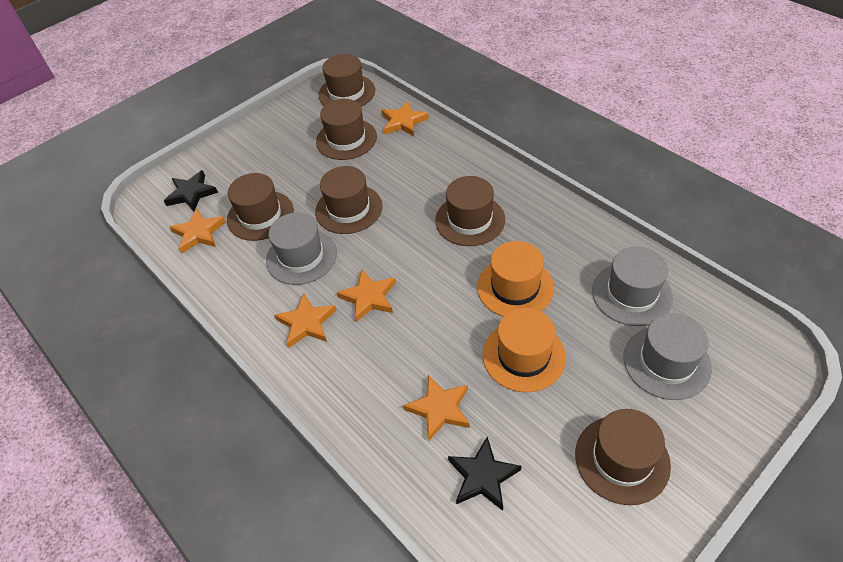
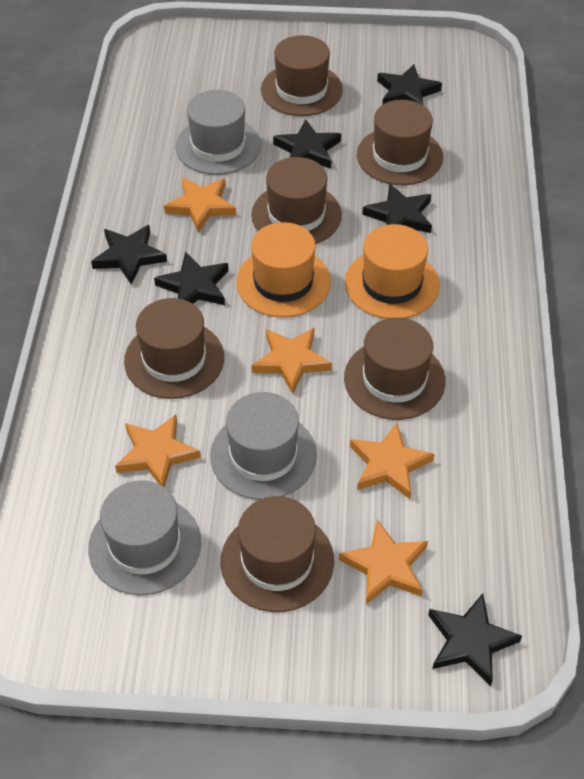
black star: [164,170,218,211] [448,437,522,511] = 2 -> [91,225,167,285] [154,252,229,305] [273,119,341,169] [362,183,432,233] [377,64,442,105] [428,593,522,687] = 6

